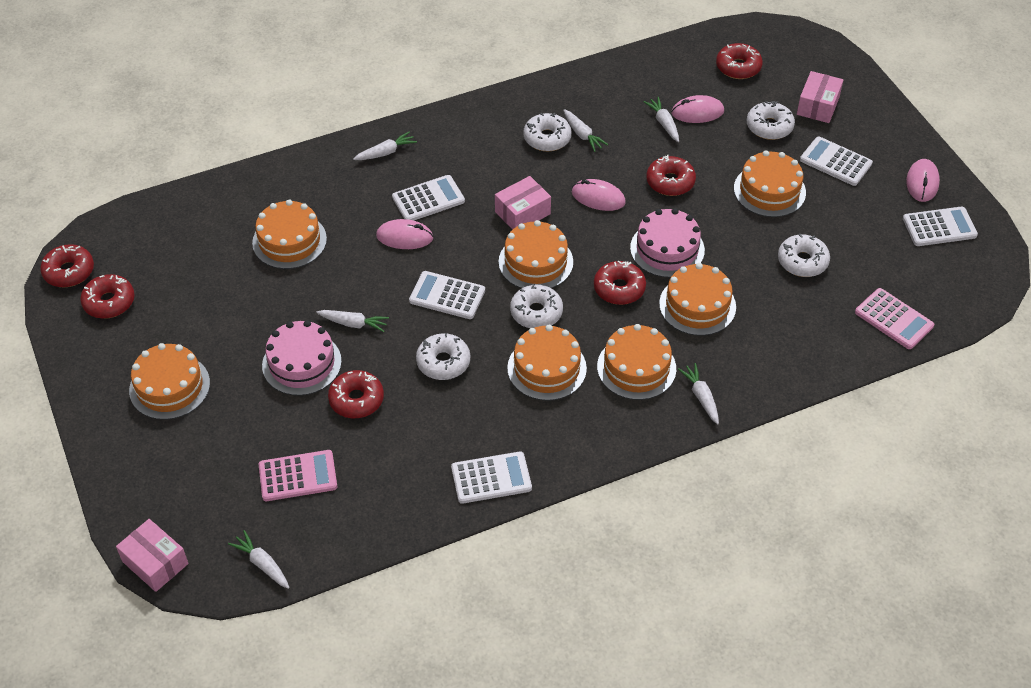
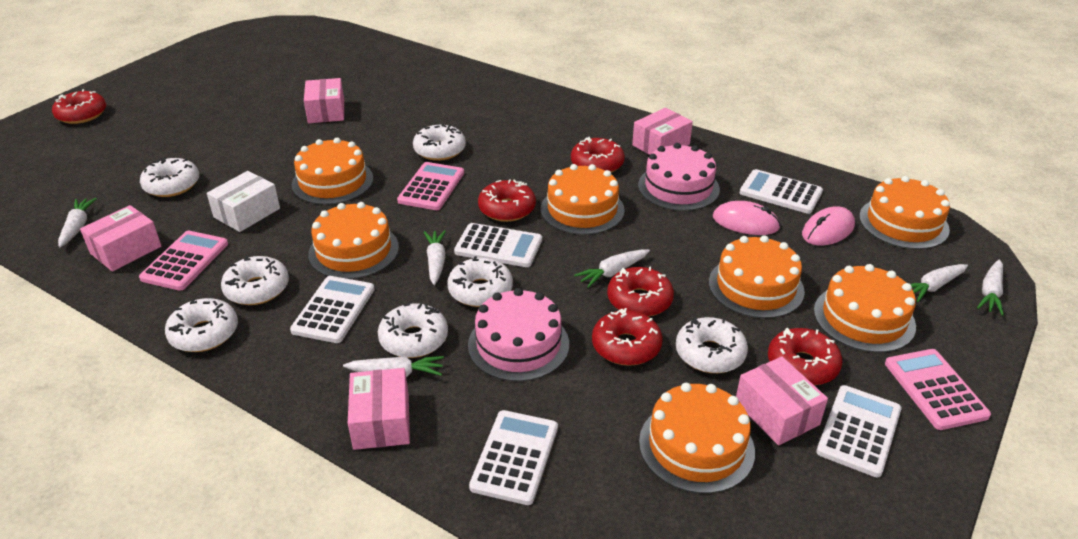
pink box: [116,519,188,592] [495,176,551,230] [797,71,843,123] = 3 -> [80,205,161,271] [304,78,344,123] [348,368,410,450] [632,108,693,155] [736,357,828,445] = 5
pink calculator: [259,450,337,501] [855,288,934,349] = 2 -> [139,231,228,291] [397,162,464,210] [885,349,991,430] = 3
pink mouse: [376,219,434,249] [572,179,626,211] [671,95,724,123] [906,159,940,202] = 4 -> [713,201,781,235] [802,206,855,245] = 2
white box: none = 0 -> [207,171,280,232] = 1
white donut: [416,333,470,380] [510,284,563,328] [523,113,572,151] [747,101,795,140] [778,234,830,277] = 5 -> [140,157,199,197] [165,298,238,352] [221,256,289,305] [378,303,448,358] [413,124,466,161] [448,256,513,307] [676,317,748,373] = 7

